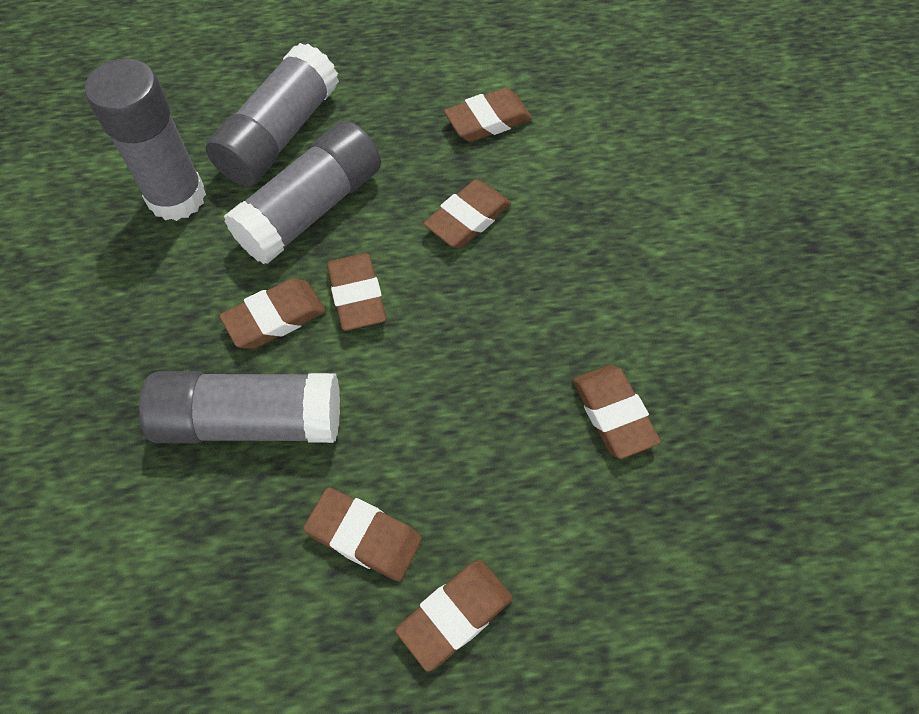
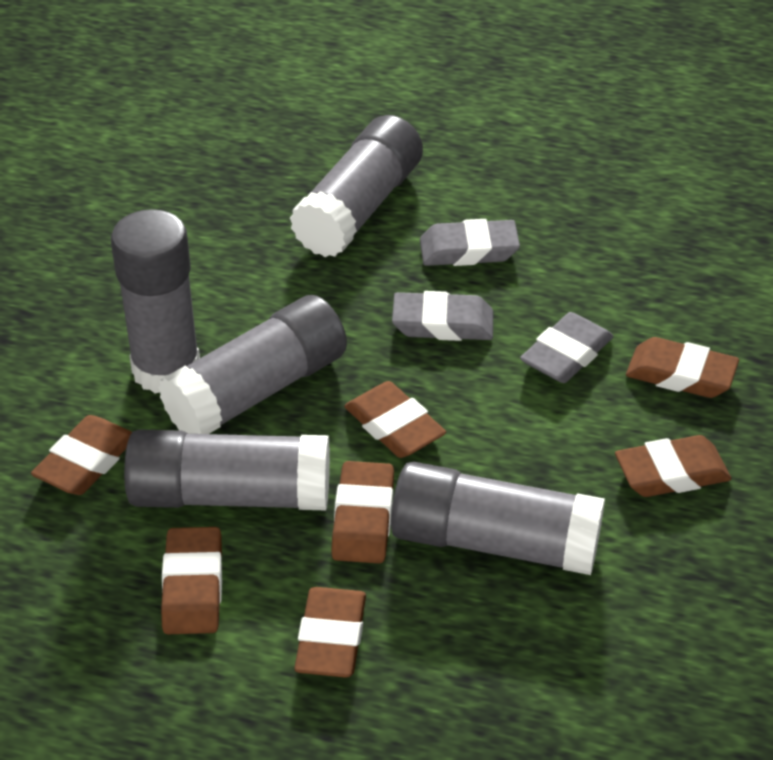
grey eraser: none = 0 -> [392,291,493,341] [420,219,520,266] [520,312,613,383] = 3
grey glue stick: [85,59,206,221] [139,371,340,443] [206,43,339,187] [224,121,381,264] = 4 -> [111,209,200,394] [124,429,330,510] [158,295,347,434] [290,115,423,258] [391,462,605,575] = 5

